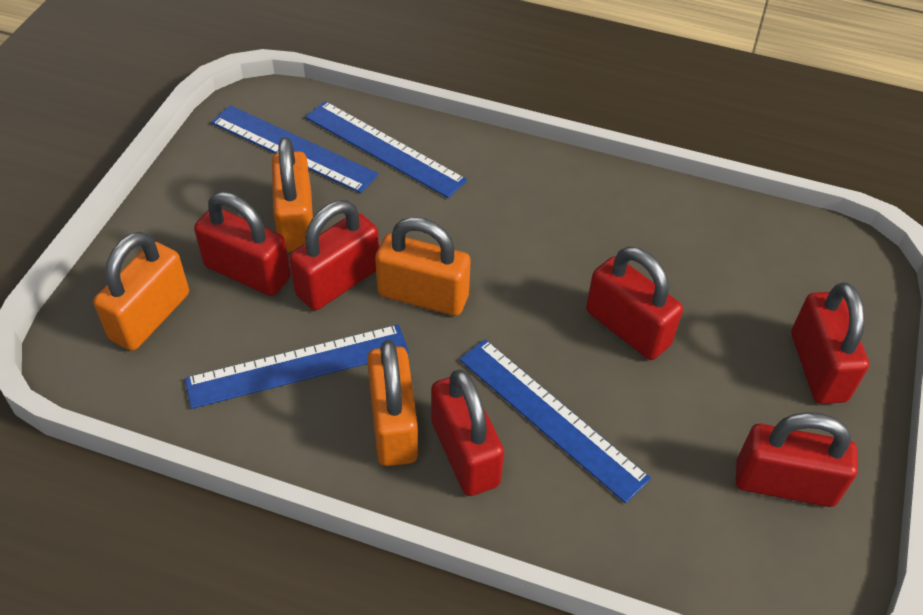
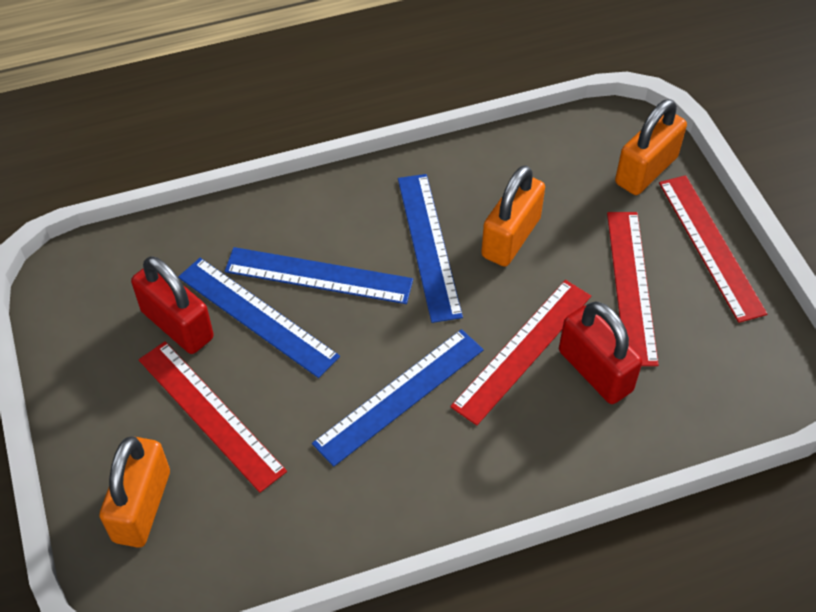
orange padlock: [93,232,189,351] [272,137,313,253] [367,340,418,466] [375,217,471,316] = 4 -> [100,436,170,548] [481,165,545,267] [615,99,687,195] = 3
red padlock: [194,192,291,296] [289,200,379,310] [431,369,504,496] [586,246,683,360] [736,412,858,507] [791,282,869,404] = 6 -> [131,256,214,354] [559,301,642,404] = 2
red ruler: none = 0 -> [139,341,287,493] [450,280,591,425] [607,212,659,366] [659,175,767,323] = 4

